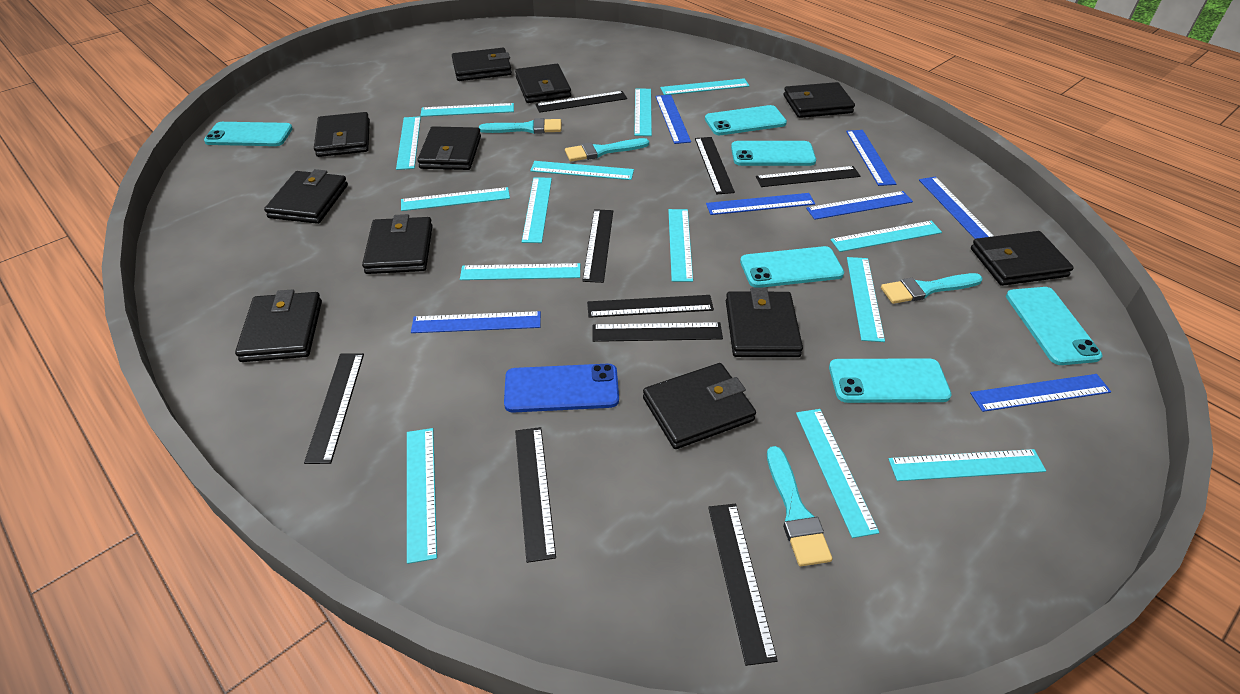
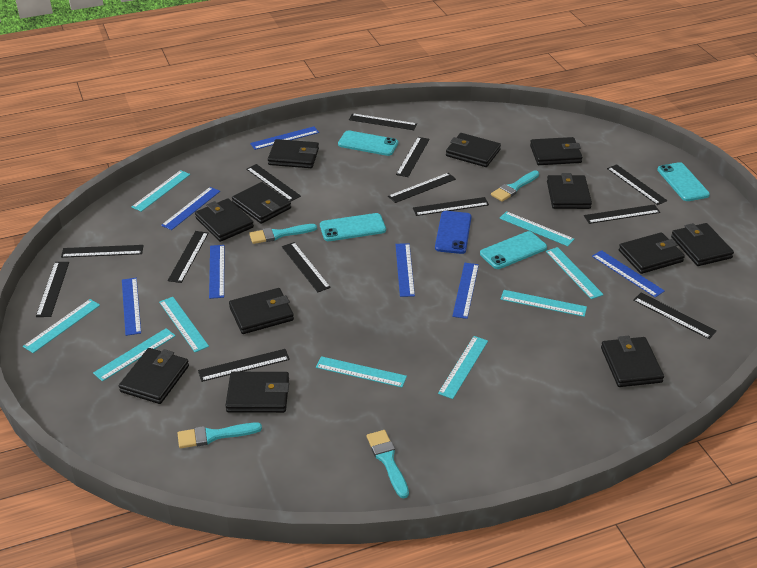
black ruler: [304,353,364,464] [515,427,556,563] [536,91,627,113] [582,209,613,283] [587,295,714,318] [593,322,723,342] [695,137,735,194] [708,504,778,666] [756,166,860,187] = 9 -> [36,262,69,317] [61,245,144,258] [168,231,209,283] [198,349,290,382] [246,164,301,202] [282,242,331,292] [349,113,417,130] [388,173,456,203] [396,137,430,177] [413,197,489,216] [584,204,660,224] [607,164,667,205] [633,293,717,339] = 13
black wallet: [235,290,322,362] [264,169,348,224] [314,112,370,157] [362,214,433,274] [417,126,481,170] [452,48,512,81] [515,64,571,103] [643,363,756,449] [726,288,803,357] [784,82,855,118] [971,231,1074,286] = 11 -> [119,348,189,404] [195,198,254,242] [225,372,289,413] [229,288,294,334] [232,182,291,224] [268,139,319,168] [446,133,501,167] [530,137,583,165] [547,173,592,209] [601,336,664,387] [619,232,685,274] [671,223,734,266] = 12
turquoise phone: [204,122,293,146] [705,105,787,135] [731,141,816,166] [740,246,844,288] [829,358,952,403] [1006,287,1102,365] = 6 -> [320,213,386,241] [338,130,398,156] [480,231,547,269] [657,162,710,201] = 4
turquoise ruler: [396,116,421,170] [401,187,510,211] [407,428,437,564] [420,103,514,117] [460,263,580,280] [522,177,552,243] [530,161,634,180] [634,89,652,136] [660,78,749,95] [668,209,693,282] [796,409,879,538] [831,221,942,252] [847,257,885,342] [888,449,1046,481] = 14 -> [23,299,100,353] [93,328,176,381] [131,170,190,212] [159,297,209,352] [316,356,407,387] [438,336,488,399] [499,211,574,246] [501,290,587,317] [546,247,604,299] = 9

